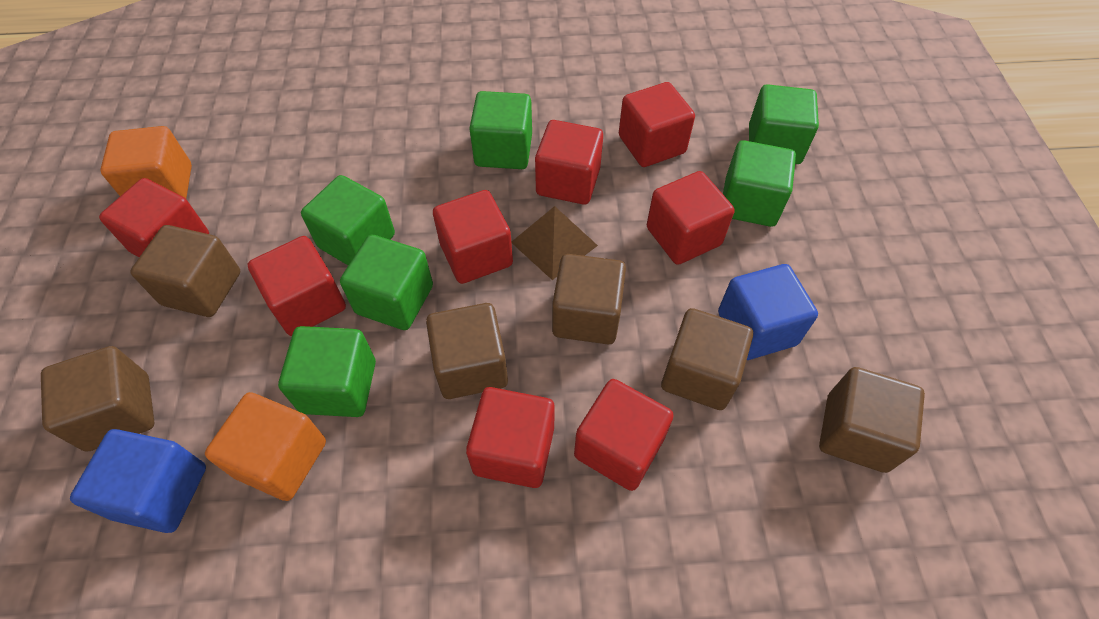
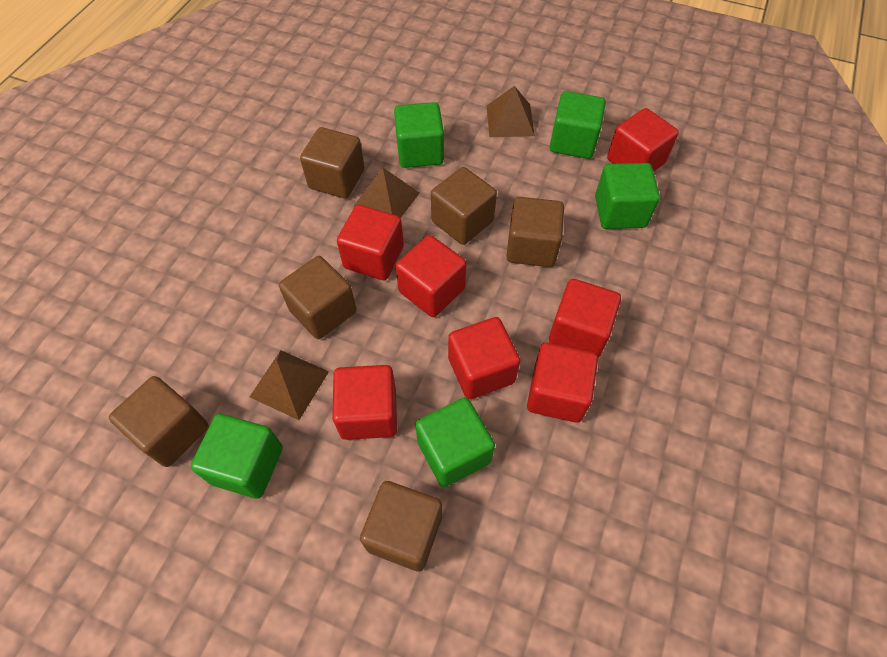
blue cube: [70,429,206,533] [718,264,818,360] = 2 -> none = 0
brown pyramid: [511,206,598,280] = 1 -> [250,350,329,420] [353,167,419,218] [487,86,535,137] = 3
green cube: [278,326,376,417] [301,175,395,265] [340,235,433,330] [469,91,532,169] [723,140,796,227] [749,84,819,164] = 6 -> [191,414,283,499] [394,102,444,168] [415,397,495,487] [550,91,606,159] [595,163,660,229] = 5
orange cube: [100,126,192,198] [205,392,326,501] = 2 -> none = 0
red cube: [99,178,209,257] [248,236,346,336] [433,190,513,284] [466,387,555,488] [535,120,603,205] [574,379,674,491] [619,82,695,167] [647,171,735,265] = 8 -> [332,365,397,440] [337,205,404,280] [396,235,467,317] [448,317,520,400] [527,342,598,423] [549,279,621,358] [607,108,679,172] = 7

